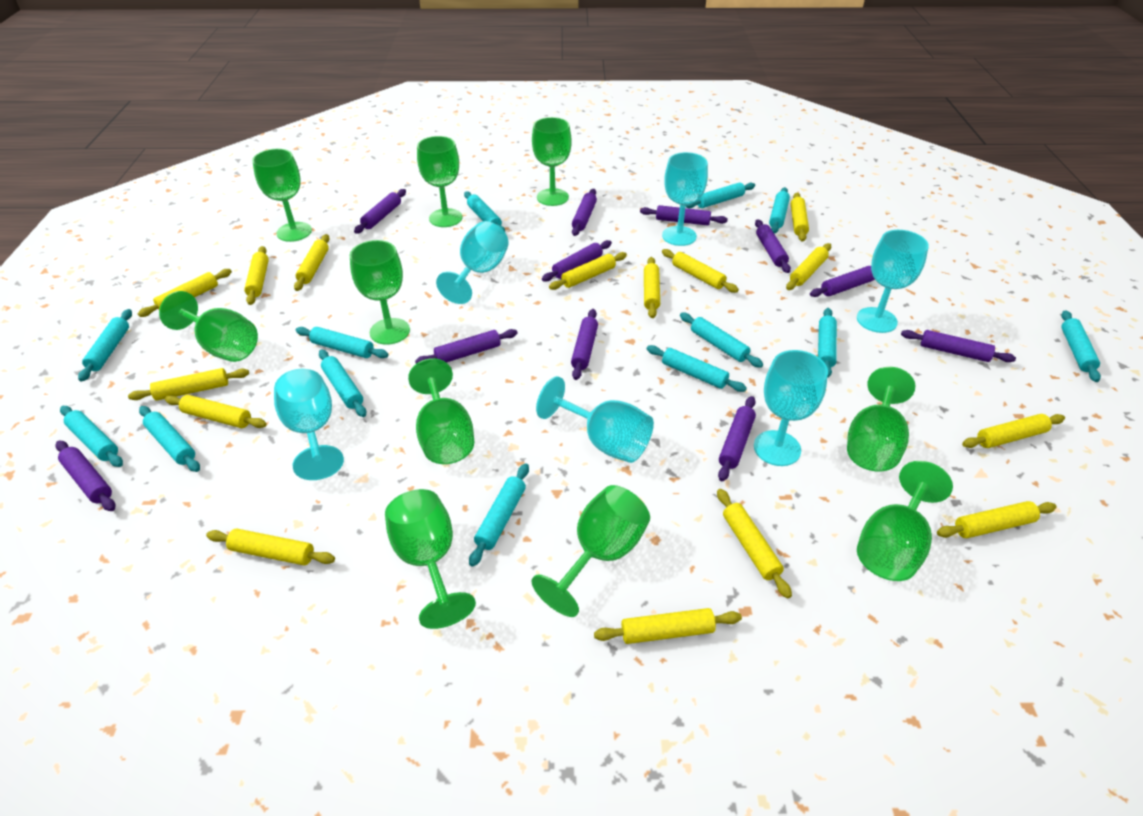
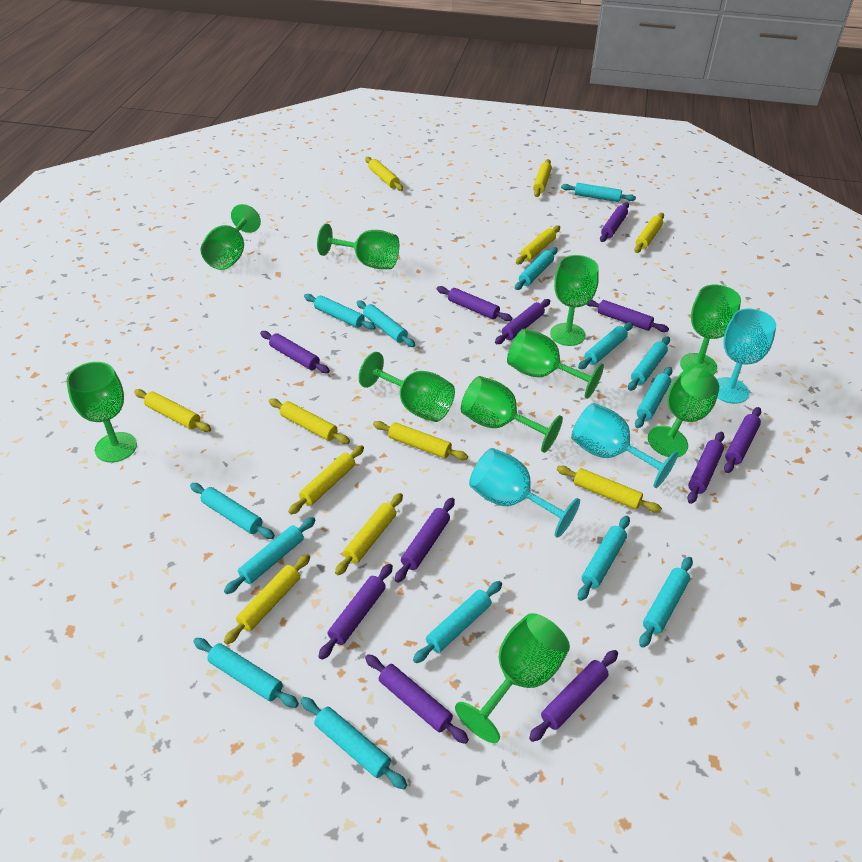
turquoise goblet: [274,369,344,480] [436,221,509,304] [536,376,654,463] [662,152,708,246] [754,350,828,466] [857,230,929,333] = 6 -> [469,448,580,538] [571,403,678,488] [717,309,776,404] = 3
turquoise rolling pin: [60,406,123,467] [78,309,132,382] [139,406,200,472] [296,327,389,358] [319,349,366,417] [464,191,505,232] [469,463,529,567] [647,345,747,392] [680,313,763,368] [685,182,755,208] [769,187,790,234] [818,308,837,378] [1061,310,1101,382] = 13 -> [190,483,275,539] [193,638,299,708] [224,517,316,594] [301,697,407,789] [304,294,376,330] [357,300,415,347] [413,581,502,663] [515,247,558,290] [561,183,636,202] [578,322,633,369] [578,516,630,601] [628,336,670,391] [635,367,672,428] [639,557,693,648] = 14
yellow rolling pin: [128,368,249,401] [138,269,232,317] [164,395,267,428] [206,529,335,565] [244,246,269,305] [294,234,330,291] [549,252,627,290] [594,608,742,644] [644,257,660,318] [662,249,739,293] [717,489,792,598] [786,243,831,290] [791,193,809,242] [937,501,1057,538] [962,414,1065,448] = 15 -> [134,389,211,432] [224,554,310,645] [269,398,350,444] [288,445,364,515] [335,493,403,575] [365,157,403,191] [373,421,468,460] [516,225,560,264] [533,159,552,197] [557,466,662,513] [634,213,664,253] = 11

